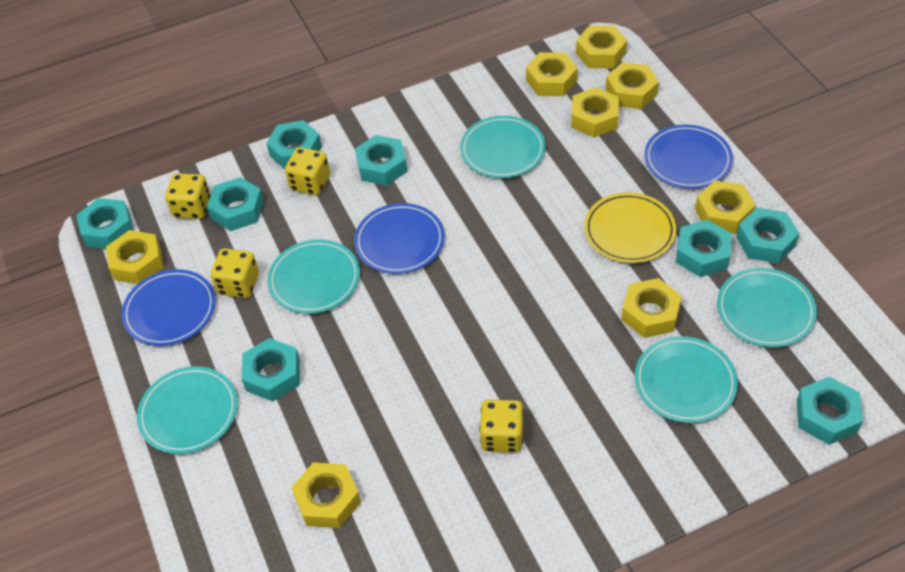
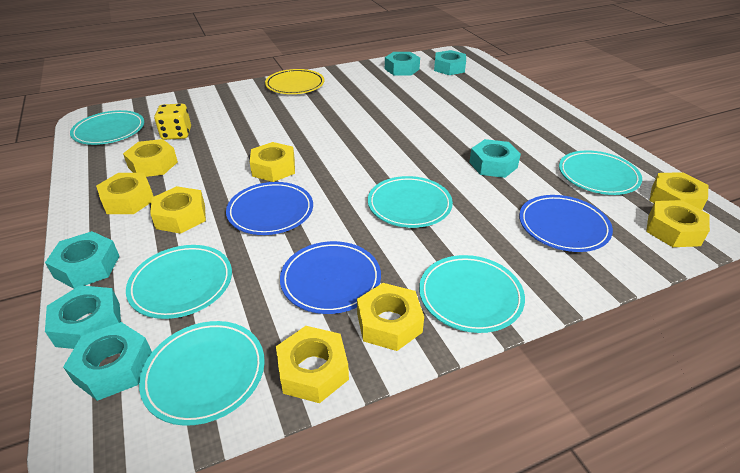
turquoise nut: [77,198,134,249] [207,177,264,231] [242,338,300,402] [266,120,322,169] [355,135,407,186] [676,219,732,277] [736,208,800,263] [797,377,863,445] = 8 -> [45,231,119,289] [45,285,121,349] [63,322,152,401] [385,52,420,76] [434,50,466,75] [469,139,521,178] = 6
turquoise plate: [137,366,238,454] [267,239,360,314] [460,116,546,178] [635,336,738,423] [717,268,817,347] = 5 -> [70,110,144,145] [126,245,232,319] [139,321,265,426] [368,176,453,228] [419,255,525,333] [559,150,642,195] = 6
yellow dice: [165,173,211,219] [211,248,259,298] [285,147,330,195] [479,399,524,453] = 4 -> [154,104,191,140] = 1

